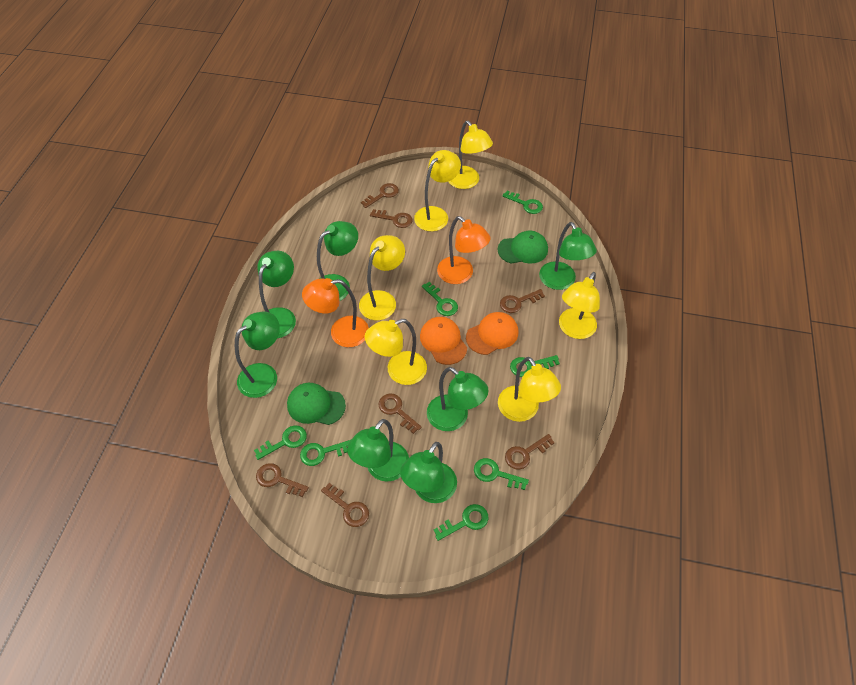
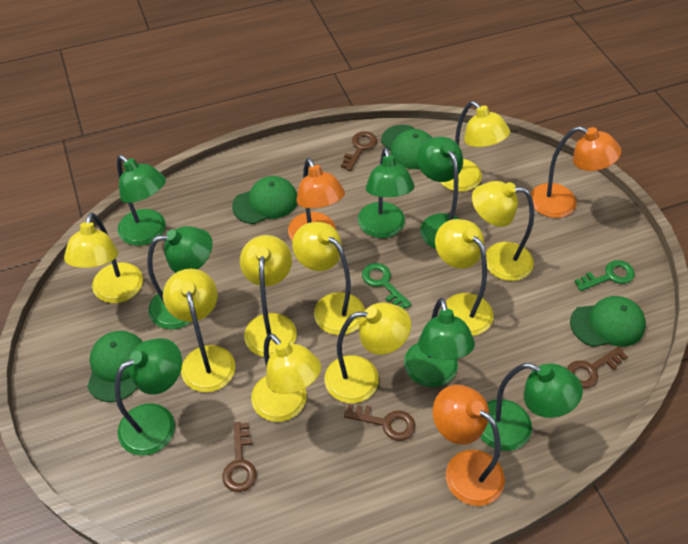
brown key: [256,463,309,497] [321,483,369,527] [361,183,399,208] [370,209,413,228] [378,394,422,434] [500,289,545,313] [505,434,555,470] = 7 -> [222,422,257,492] [341,131,377,171] [344,404,415,441] [567,347,628,388] = 4
green cap: [287,383,346,425] [498,231,548,264] = 2 -> [87,331,143,402] [232,176,297,224] [381,125,432,169] [570,296,646,347] = 4
green key: [254,426,307,460] [300,440,350,466] [422,282,458,316] [434,504,488,541] [474,458,529,490] [502,191,543,214] [510,355,560,377] = 7 -> [362,263,412,309] [574,260,635,291] = 2
orange cap: [420,317,467,365] [466,312,518,355] = 2 -> none = 0
orange lamp: [302,278,369,347] [437,216,491,284] = 2 -> [288,158,345,241] [433,384,505,506] [531,126,622,218] = 3
yellow lamp: [359,235,405,320] [365,319,427,385] [414,150,461,231] [448,121,493,189] [498,357,561,422] [559,272,600,339] = 6 -> [64,213,143,303] [163,269,235,392] [240,235,297,357] [251,333,321,422] [292,222,365,335] [324,303,411,403] [435,219,493,336] [440,101,510,192] [472,181,534,281] = 9

